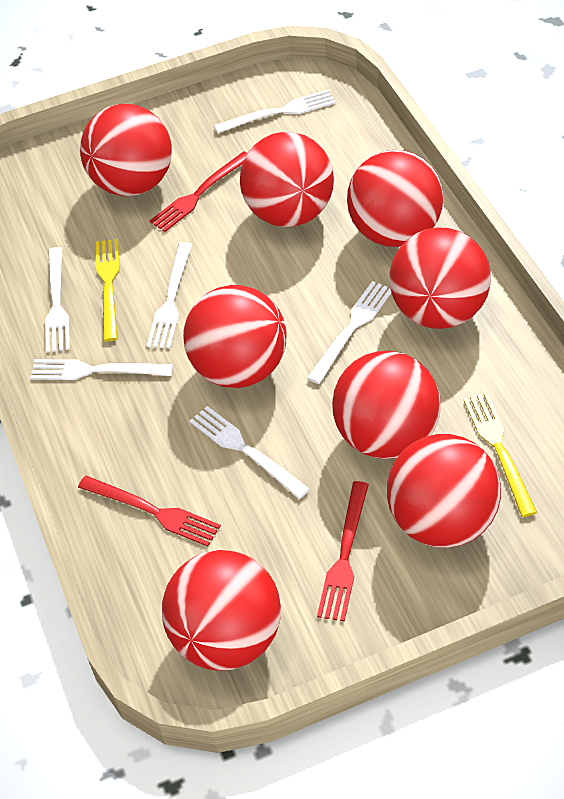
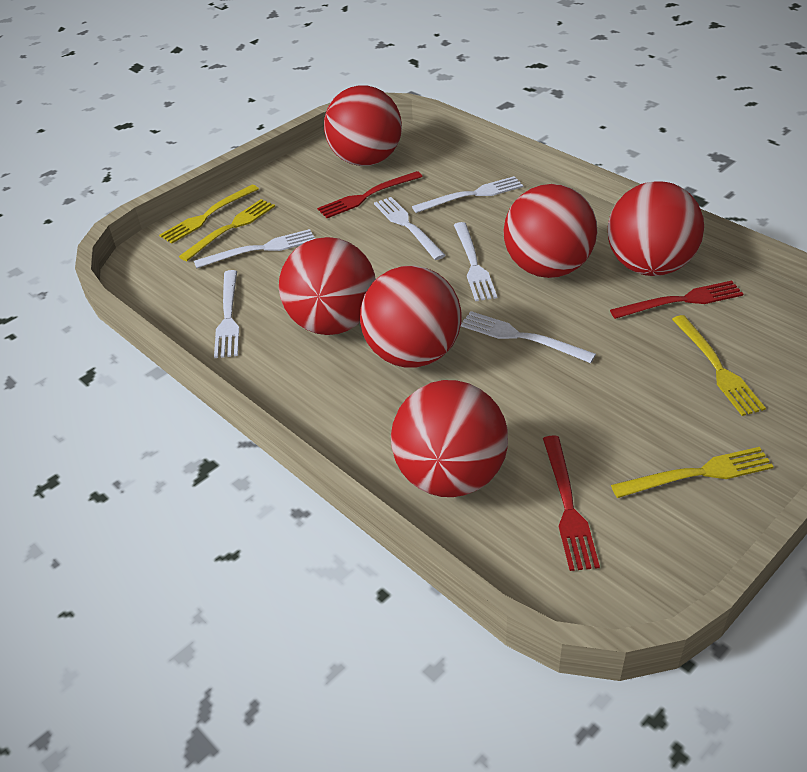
red ball: [80,104,172,196] [162,550,281,671] [183,285,286,388] [240,132,334,227] [332,351,441,459] [347,150,444,247] [387,434,501,548] [389,227,491,329] = 8 -> [279,237,376,335] [324,85,402,166] [360,266,462,368] [391,380,508,497] [504,184,597,278] [608,181,704,276] = 6
yellow fork: [96,239,120,342] [464,393,537,517] = 2 -> [159,185,259,244] [179,199,275,261] [611,447,774,498] [672,315,766,416] = 4

